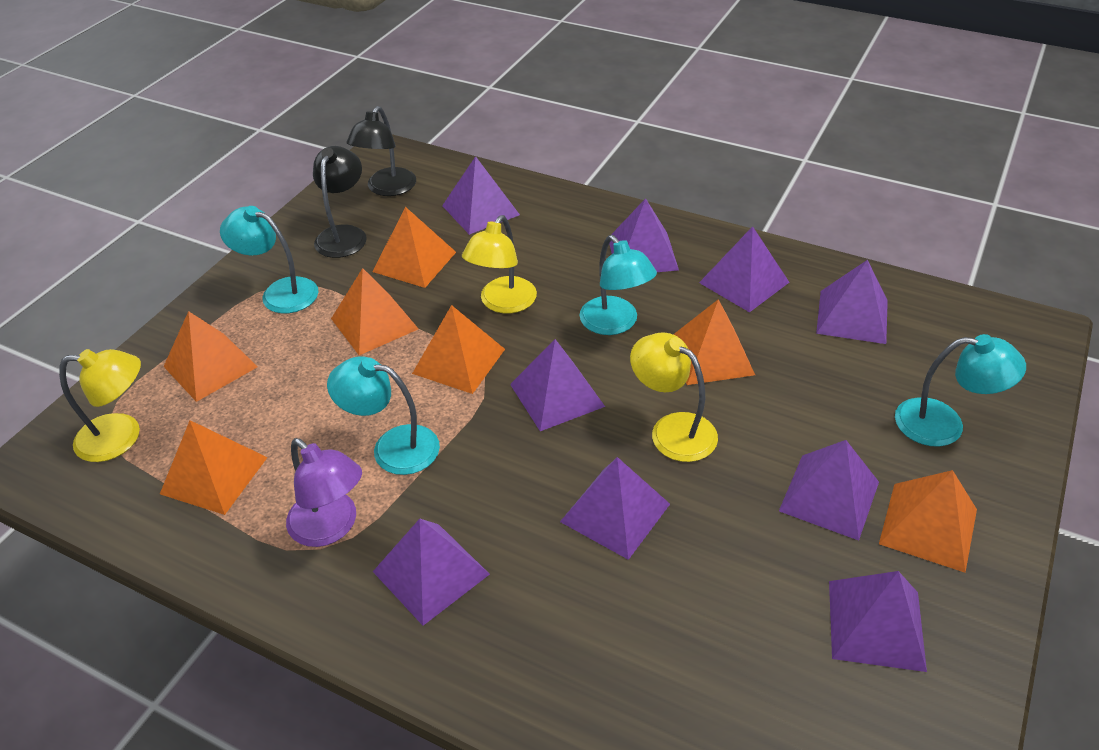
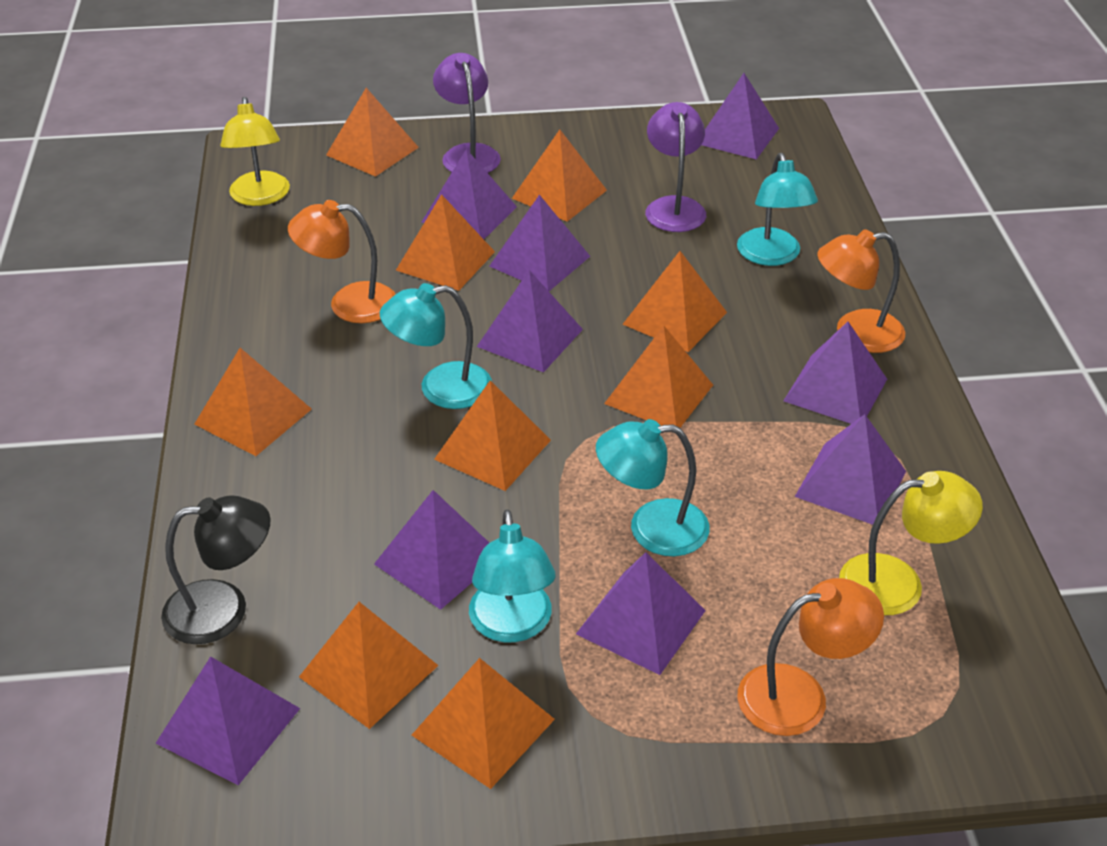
black lamp: [313,146,367,258] [346,106,416,196] = 2 -> [161,496,271,644] = 1
orange lamp: none = 0 -> [288,200,395,323] [738,578,884,736] [817,229,905,353] = 3
orange pyramid: [160,420,268,515] [163,311,258,402] [331,268,419,355] [372,207,456,288] [412,305,505,394] [673,299,755,385] [879,470,977,573] = 7 -> [195,348,312,456] [299,602,439,729] [326,88,419,177] [396,194,495,291] [412,658,555,789] [434,380,551,491] [512,130,607,222] [604,326,713,428] [623,251,727,352] = 9
purple lamp: [286,438,362,547] = 1 -> [433,53,501,173] [645,102,706,232] = 2
yellow lamp: [59,349,141,462] [462,215,537,313] [630,333,718,462] = 3 -> [220,97,290,206] [839,471,983,615] = 2

